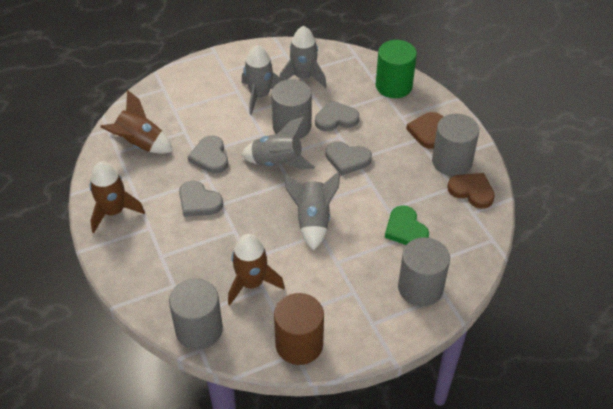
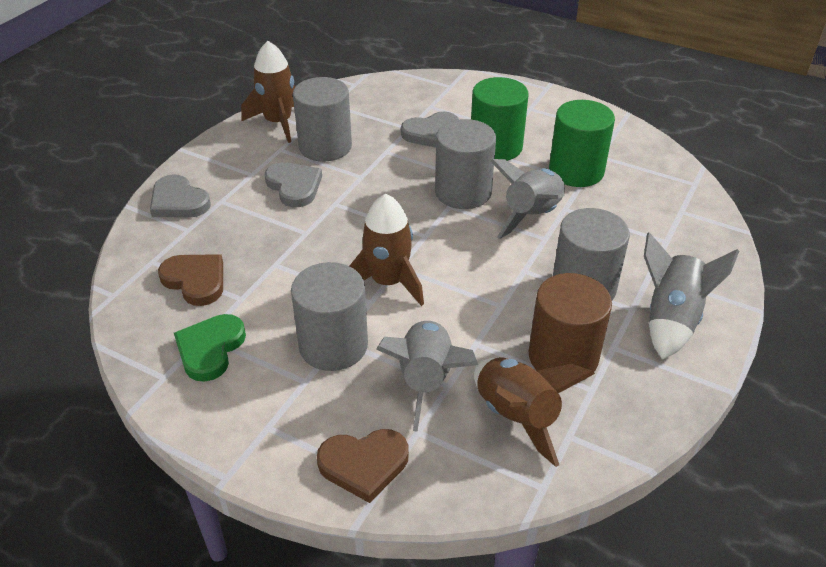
green cylinder: [376,40,417,98] = 1 -> [471,77,529,161] [549,100,615,187] = 2
grey heart: [179,181,223,217] [188,135,228,174] [315,100,359,131] [326,141,372,176] = 4 -> [150,174,211,218] [265,162,322,207] [401,112,459,148] = 3
grey rocket: [241,117,315,169] [242,45,284,115] [280,26,327,88] [284,171,340,250] = 4 -> [376,321,478,432] [490,159,565,239] [644,232,739,360] = 3

